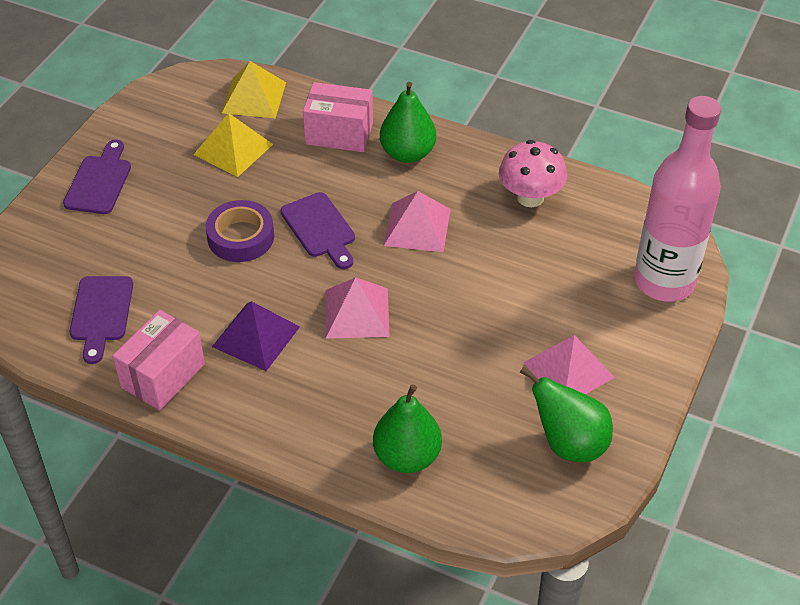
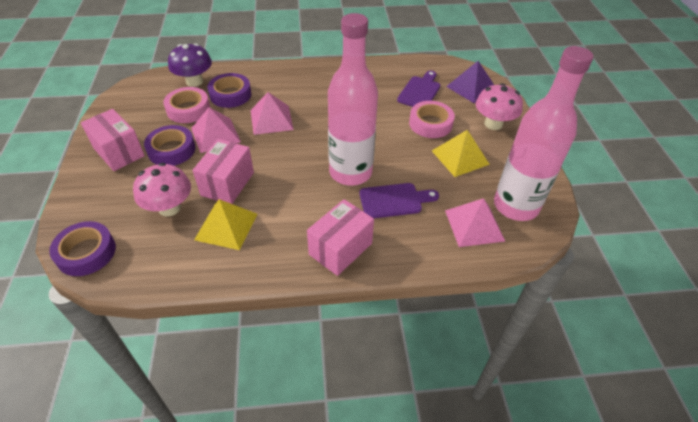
green pear: [373,384,442,473] [380,82,436,163] [520,367,613,463] = 3 -> none = 0
pink bottle: [634,96,721,302] = 1 -> [328,13,378,186] [494,46,593,221] = 2
pink box: [112,310,205,410] [303,82,373,152] = 2 -> [81,109,145,171] [193,139,254,204] [307,199,374,276] = 3
pink mushroom: [499,140,567,207] = 1 -> [133,163,191,217] [476,83,523,130] = 2
pink tape: none = 0 -> [163,87,210,123] [409,101,455,138] = 2
purple cutting board: [63,140,131,214] [70,276,133,364] [280,192,355,269] = 3 -> [359,183,439,218] [397,71,440,107] = 2
purple mushroom: none = 0 -> [168,43,212,87] = 1
purple tape: [206,200,274,262] = 1 -> [49,221,116,276] [144,125,195,166] [207,73,251,108] = 3

